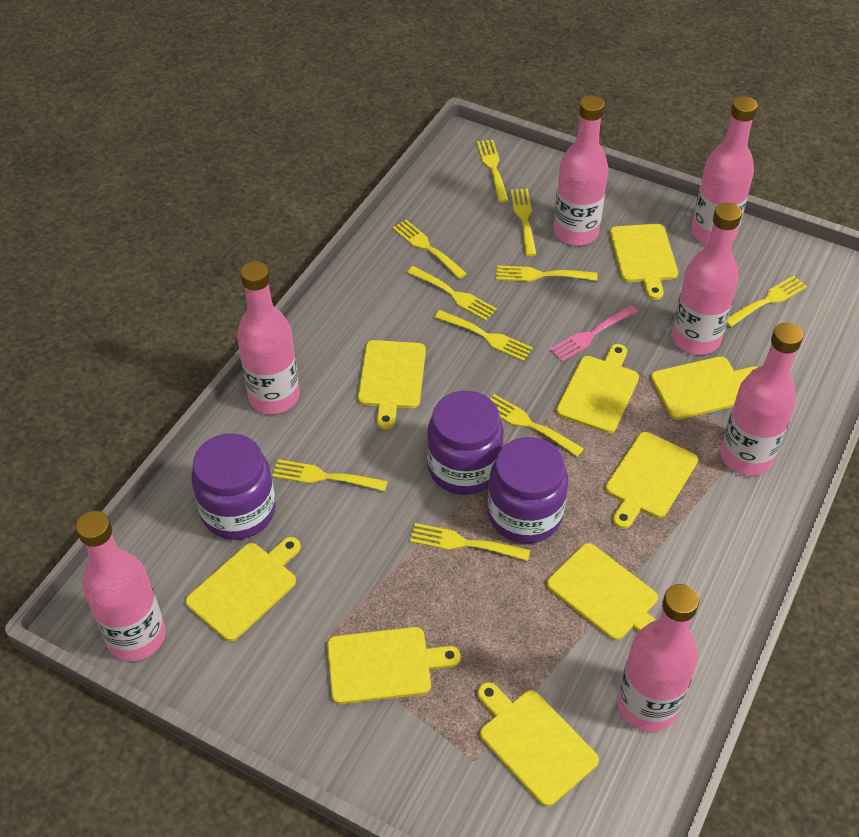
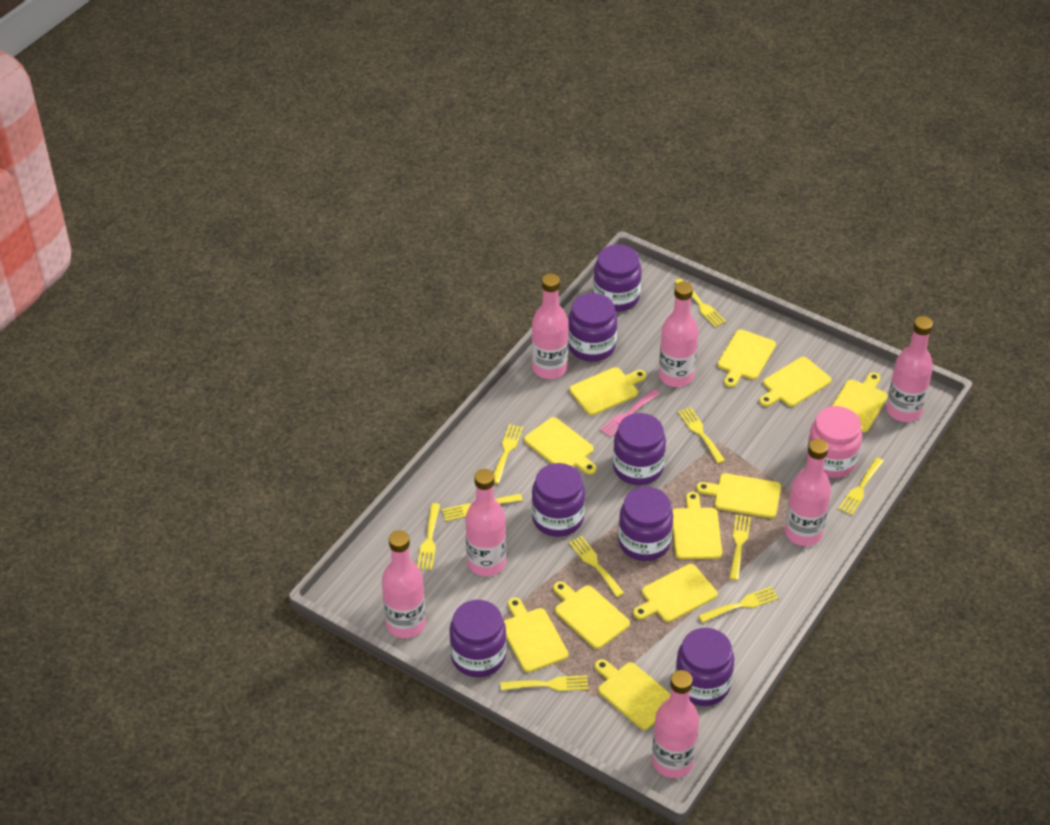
pink jar: none = 0 -> [806,406,862,478] = 1
purple jar: [191,433,276,540] [427,391,504,495] [488,437,568,544] = 3 -> [449,600,507,677] [532,463,585,537] [568,293,617,362] [593,245,642,312] [613,413,666,485] [618,487,673,561] [675,628,734,706] = 7
yellow cutting board: [185,537,301,641] [327,627,461,704] [358,340,426,429] [477,682,599,807] [547,543,658,640] [556,344,639,433] [605,432,698,529] [610,224,678,300] [651,356,758,420] = 9 -> [504,597,568,672] [524,417,597,475] [553,581,630,649] [569,367,646,415] [595,659,671,730] [633,564,718,622] [672,492,722,559] [697,473,781,518] [717,329,776,387] [759,357,832,407] [832,372,888,432] = 11

